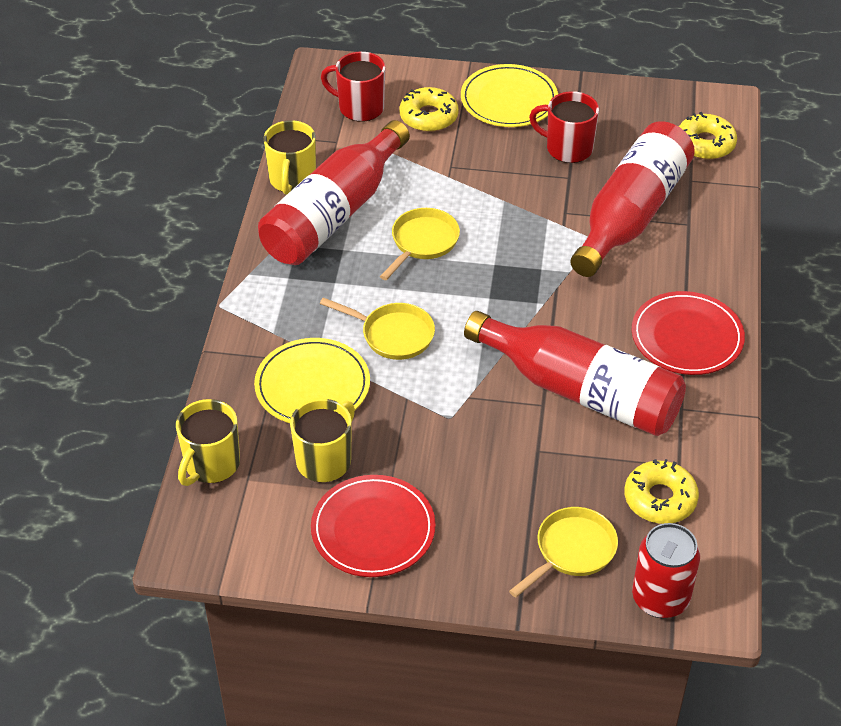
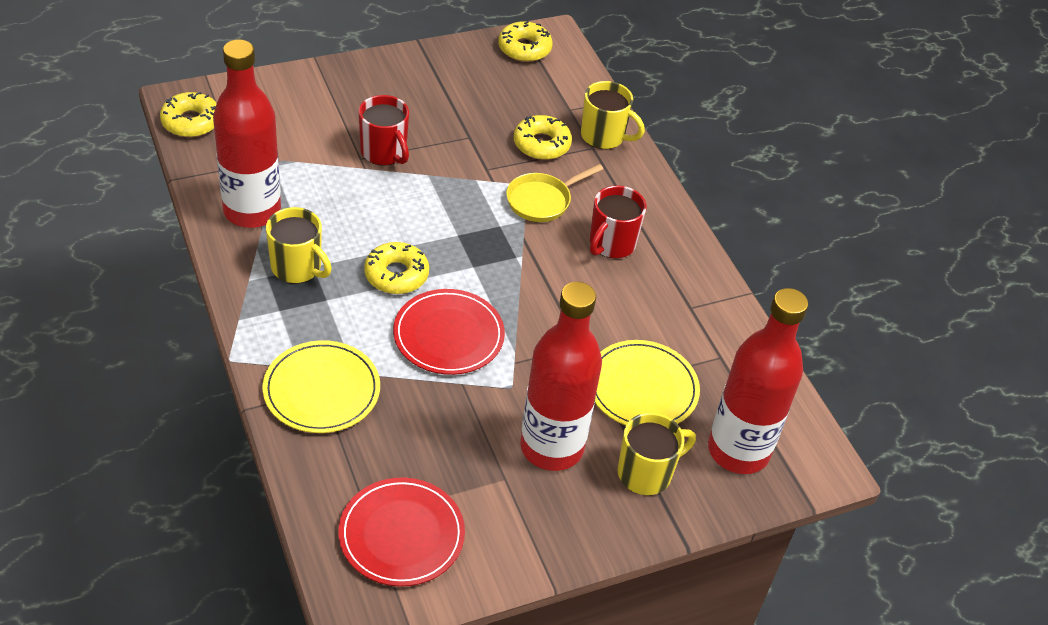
red can: [632,523,700,618] = 1 -> none = 0
yellow donut: [399,87,459,132] [624,459,699,524] [679,112,737,160] = 3 -> [160,92,217,137] [364,242,429,294] [498,21,553,62] [514,115,572,160] = 4
yellow pan: [320,297,435,360] [380,208,460,280] [509,507,618,598] = 3 -> [506,164,603,222] = 1

